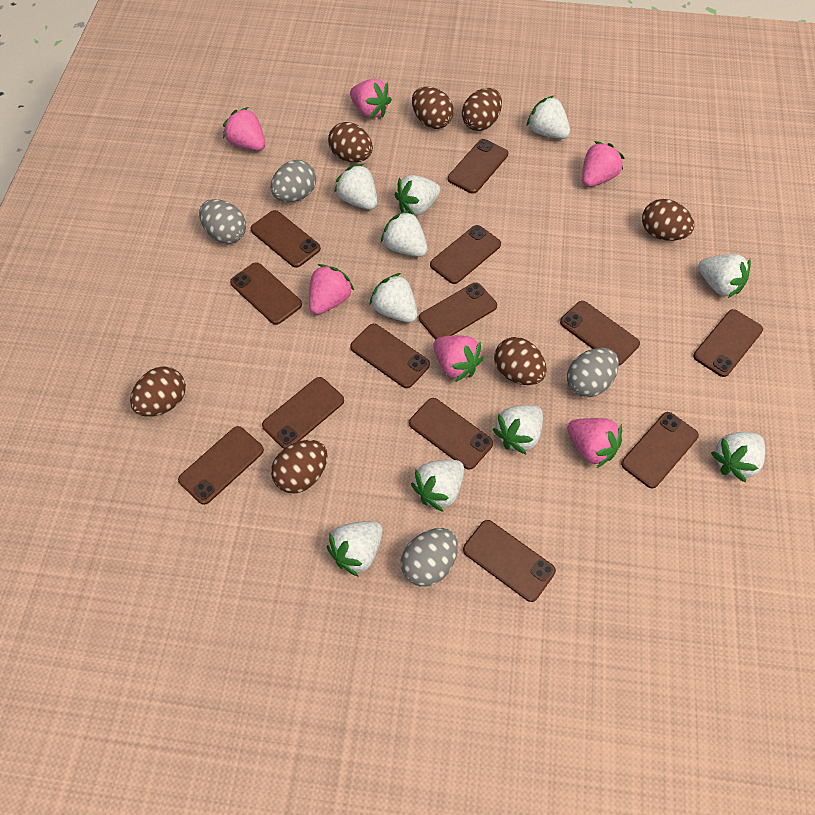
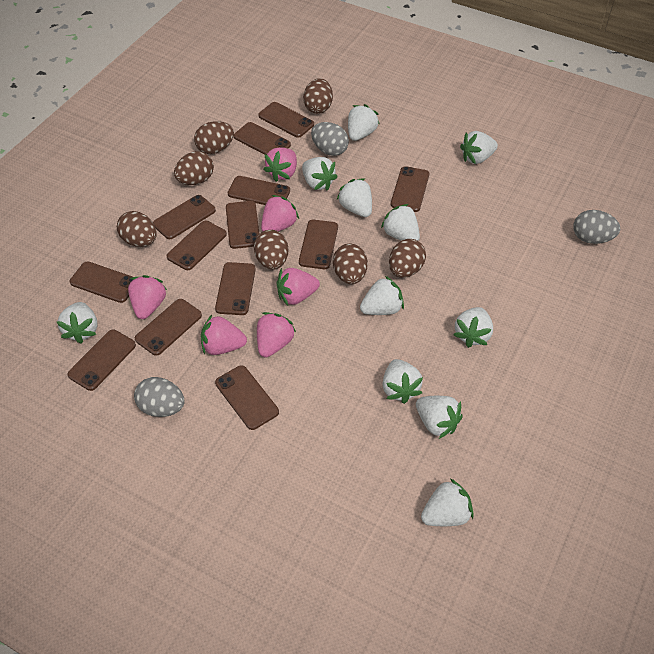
grey egg: [199,199,246,244] [271,160,316,202] [401,528,458,586] [567,348,619,397] = 4 -> [134,377,185,417] [311,122,349,156] [573,210,620,244] = 3
white strawberry: [327,521,383,577] [334,163,377,210] [369,273,417,323] [381,210,428,257] [395,175,441,216] [411,460,464,512] [492,405,543,454] [527,96,570,139] [698,254,751,298] [711,432,765,483] = 10 -> [57,302,97,344] [302,157,338,191] [337,178,372,217] [348,104,379,141] [360,276,404,315] [381,204,420,241] [383,359,423,404] [416,396,463,439] [421,478,474,526] [453,307,493,348] [460,131,498,164] = 11

